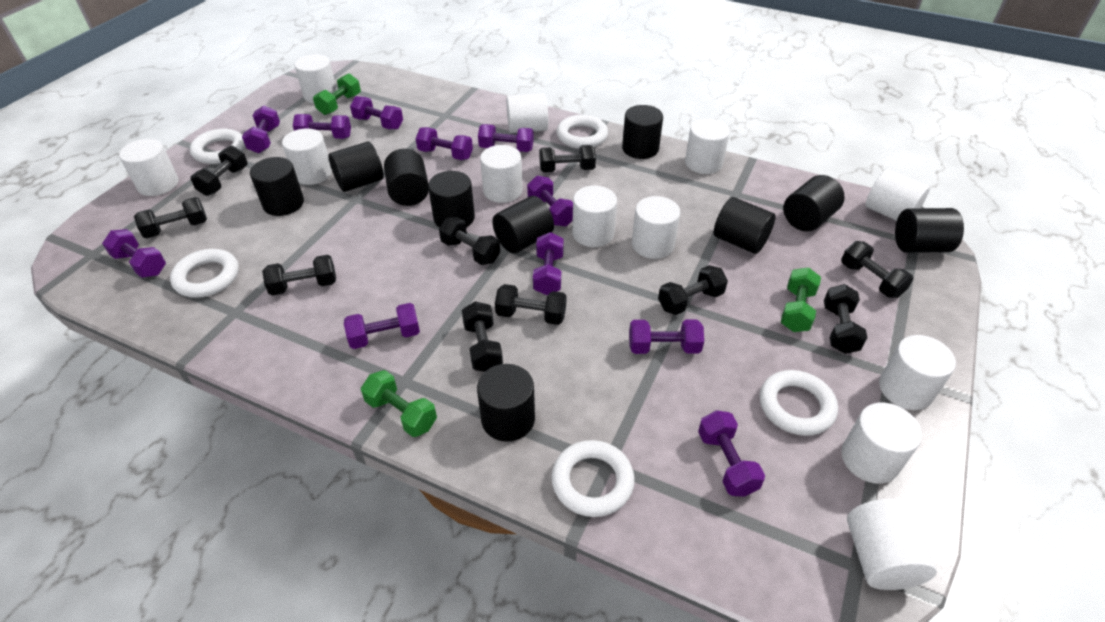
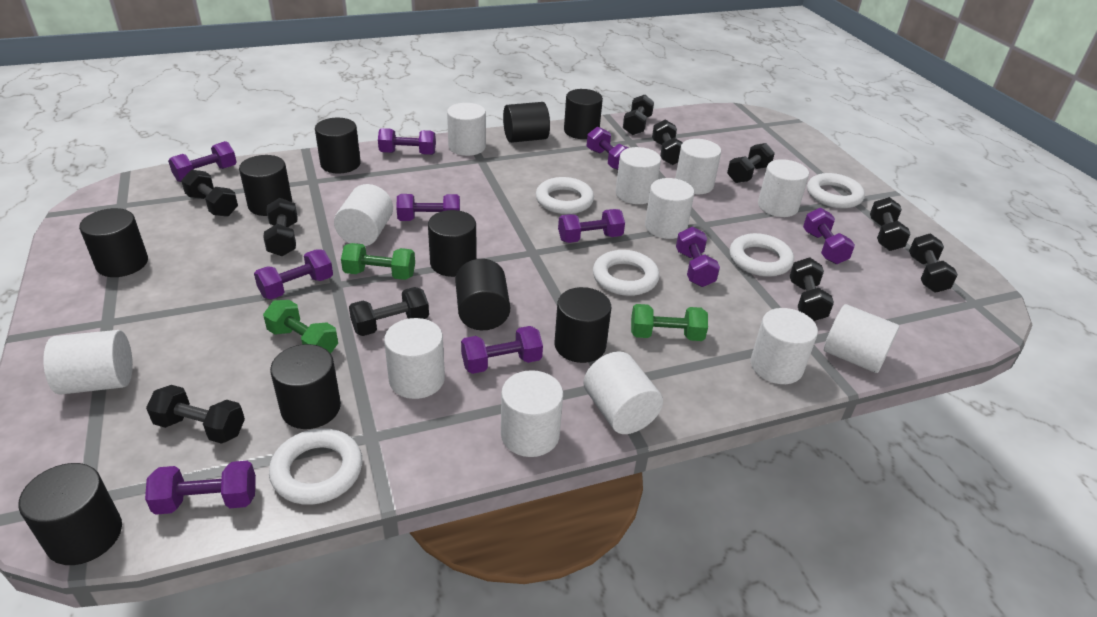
purple dumbbell: [102,229,166,278] [242,105,280,153] [293,114,351,139] [344,303,420,349] [350,96,403,130] [416,127,473,160] [478,124,534,152] [527,176,573,226] [533,232,564,295] [629,319,704,354] [698,410,765,497] = 11 -> [145,461,256,515] [168,141,237,182] [254,249,333,299] [378,128,436,155] [396,194,460,221] [461,326,543,374] [558,209,625,243] [587,127,628,170] [676,227,720,287] [803,208,855,264] = 10

